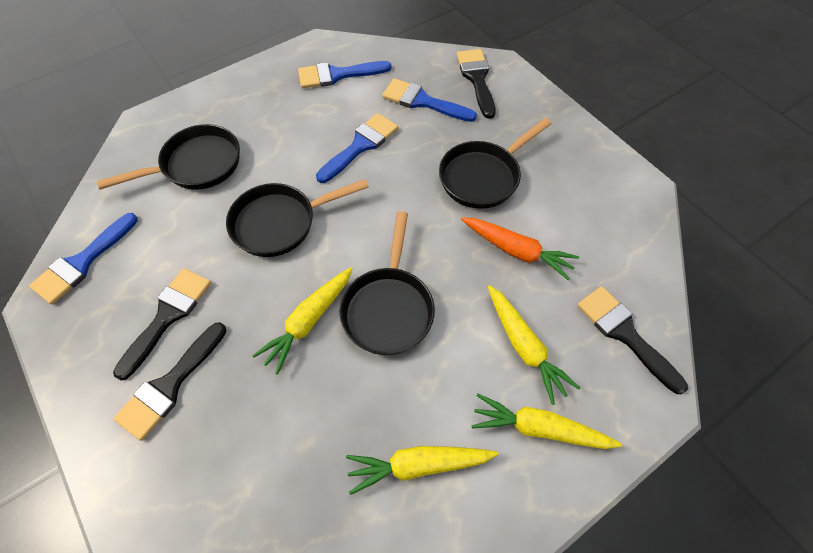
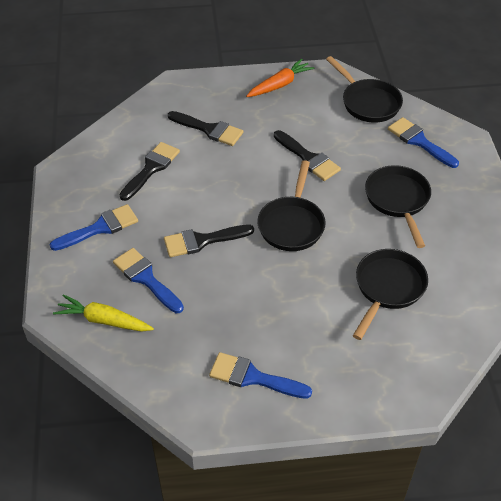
yellow carrot: [252,267,353,375] [346,446,498,495] [472,393,622,449] [488,285,580,405] = 4 -> [53,294,154,332] = 1

